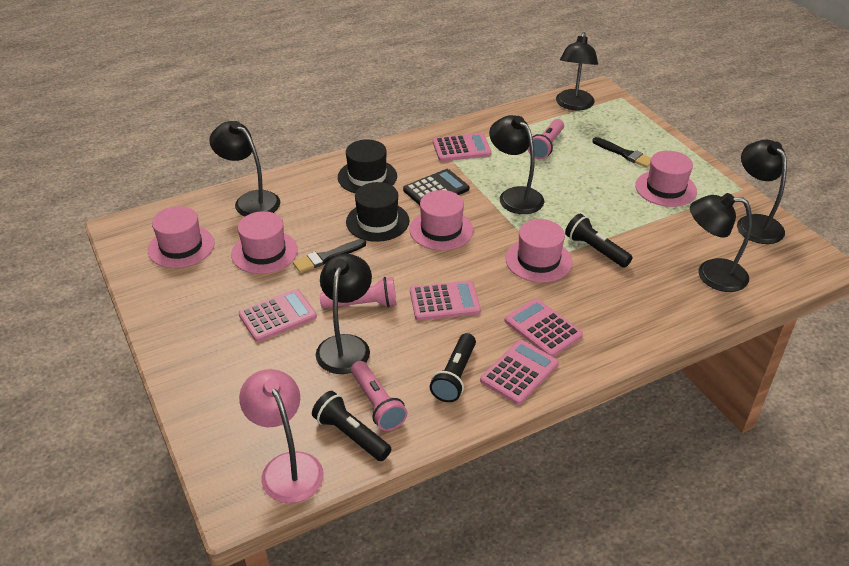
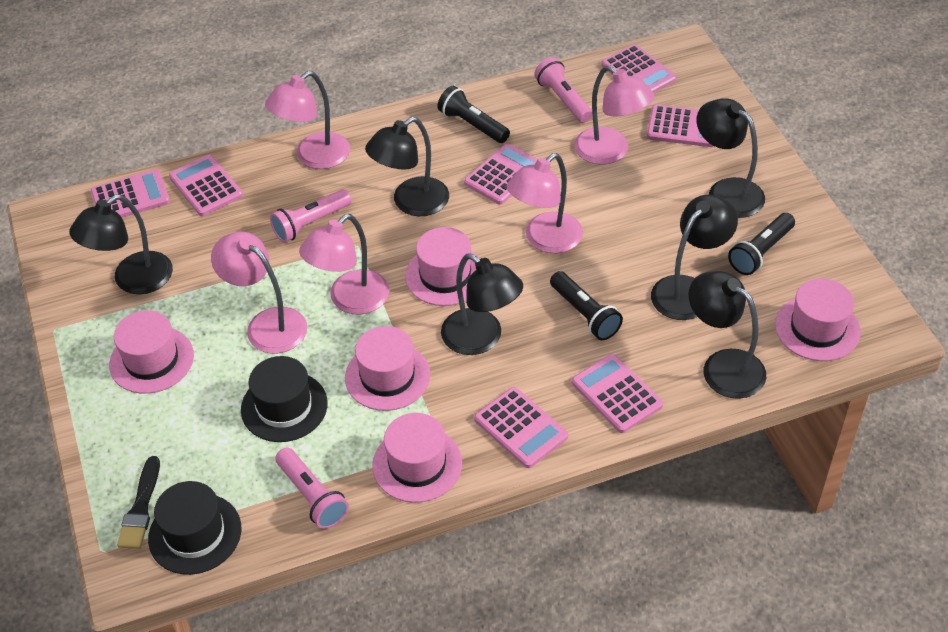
black brush: [293,239,366,273] [592,137,651,168] = 2 -> [117,456,160,549] = 1
black calculator: [403,169,469,205] = 1 -> none = 0
pink calculator: [239,289,317,342] [410,280,481,321] [433,133,492,161] [480,340,559,405] [505,298,583,357] = 5 -> [91,169,170,218] [169,155,243,216] [464,143,538,205] [474,387,568,468] [572,354,663,433] [601,44,676,93] [647,105,715,147] = 7
pink lamp: [239,369,324,503] = 1 -> [211,231,307,354] [265,71,350,169] [299,214,389,314] [507,153,583,253] [574,65,654,165] = 5

